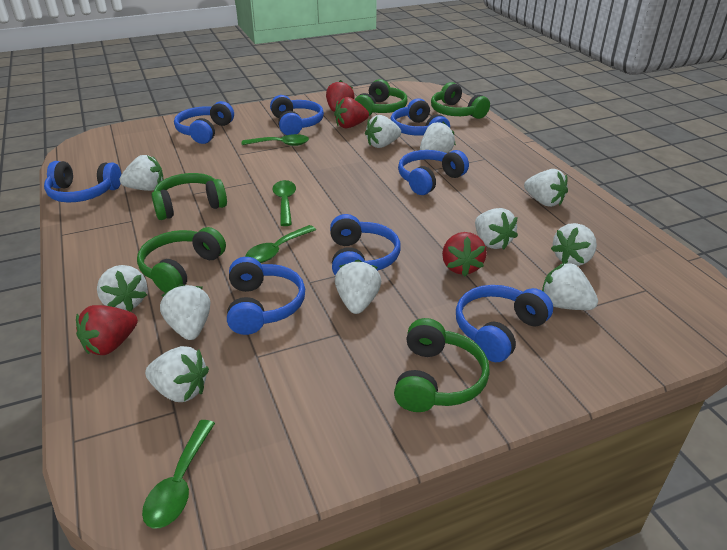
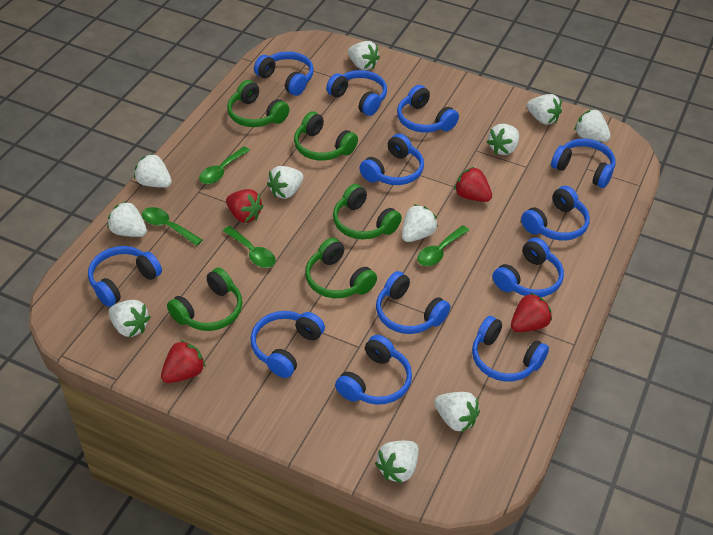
blue headphones: [44,161,121,203] [174,101,234,144] [227,257,305,335] [270,95,324,135] [330,214,401,276] [390,98,450,136] [398,150,469,195] [456,285,553,362] = 8 -> [88,246,162,307] [250,311,325,378] [254,51,314,96] [326,70,387,116] [335,335,412,405] [359,134,424,185] [376,271,450,334] [397,85,459,133] [472,316,549,382] [492,238,564,297] [521,186,590,241] [551,138,615,188] = 12

